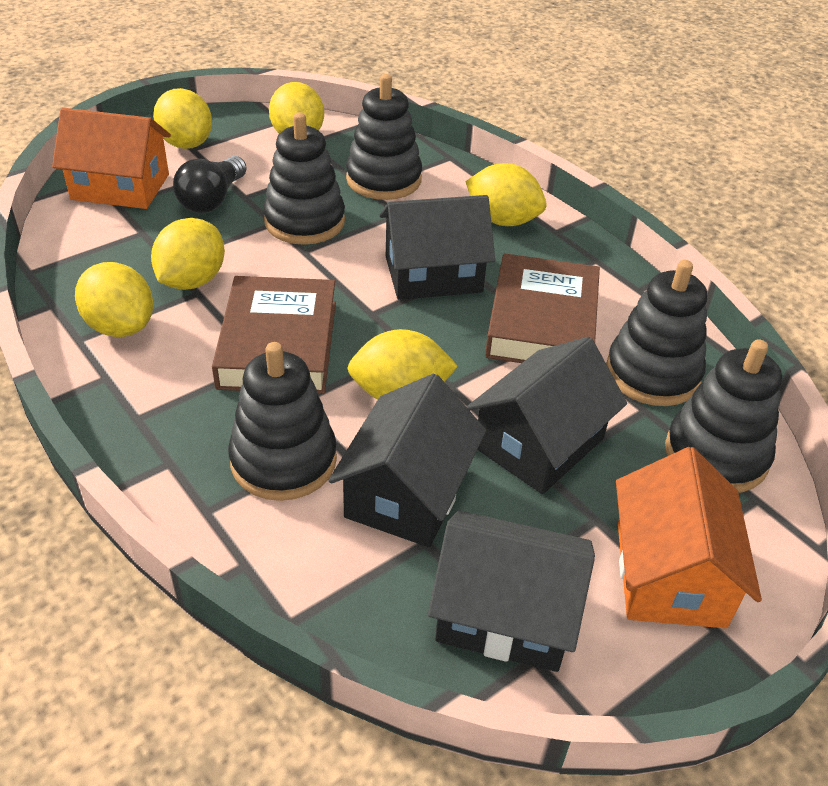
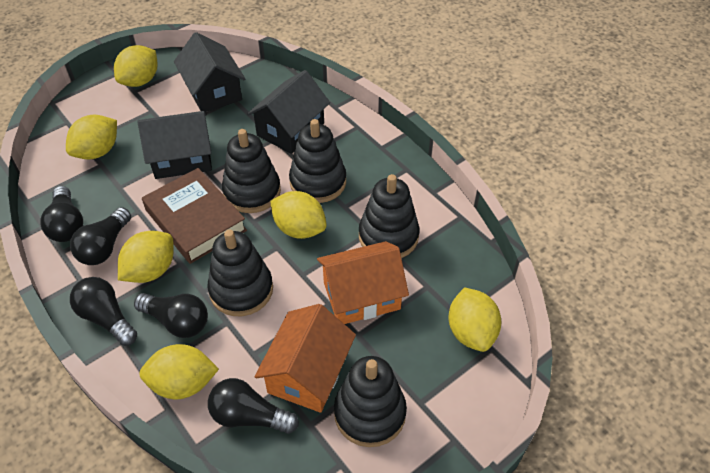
black house: [328,374,486,547] [380,195,495,300] [428,510,595,672] [466,337,627,494] = 4 -> [138,111,212,179] [174,32,246,112] [247,70,330,154] = 3
black light bulb: [173,156,247,213] = 1 -> [40,186,83,242] [70,207,131,265] [70,277,137,346] [134,293,208,338] [208,378,299,434] = 5
brown book: [212,276,336,394] [485,253,600,363] = 2 -> [142,168,247,264] = 1

